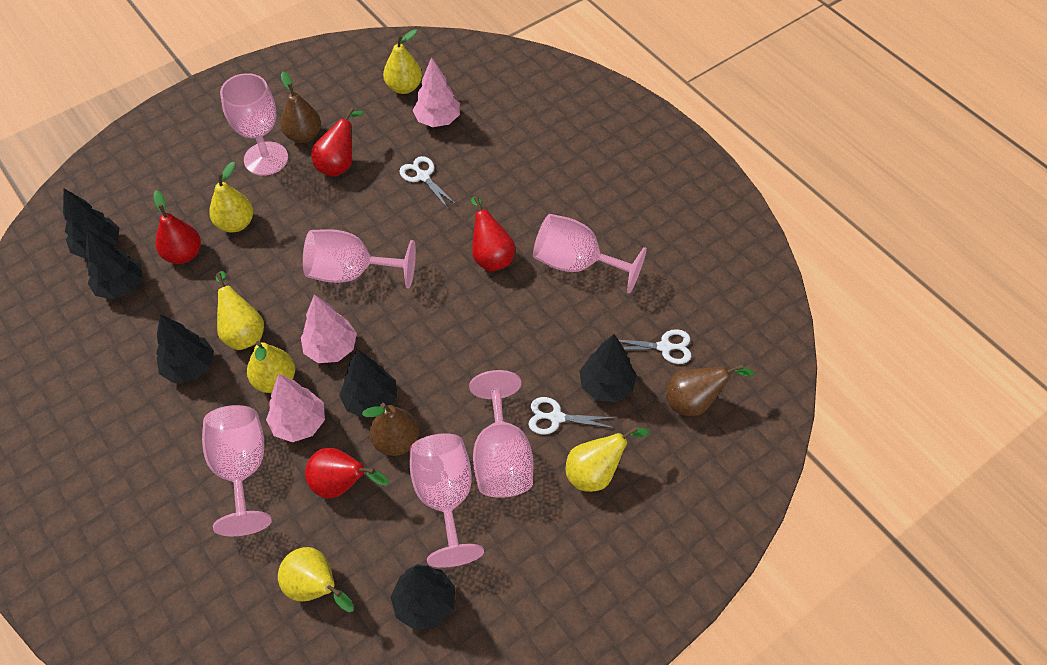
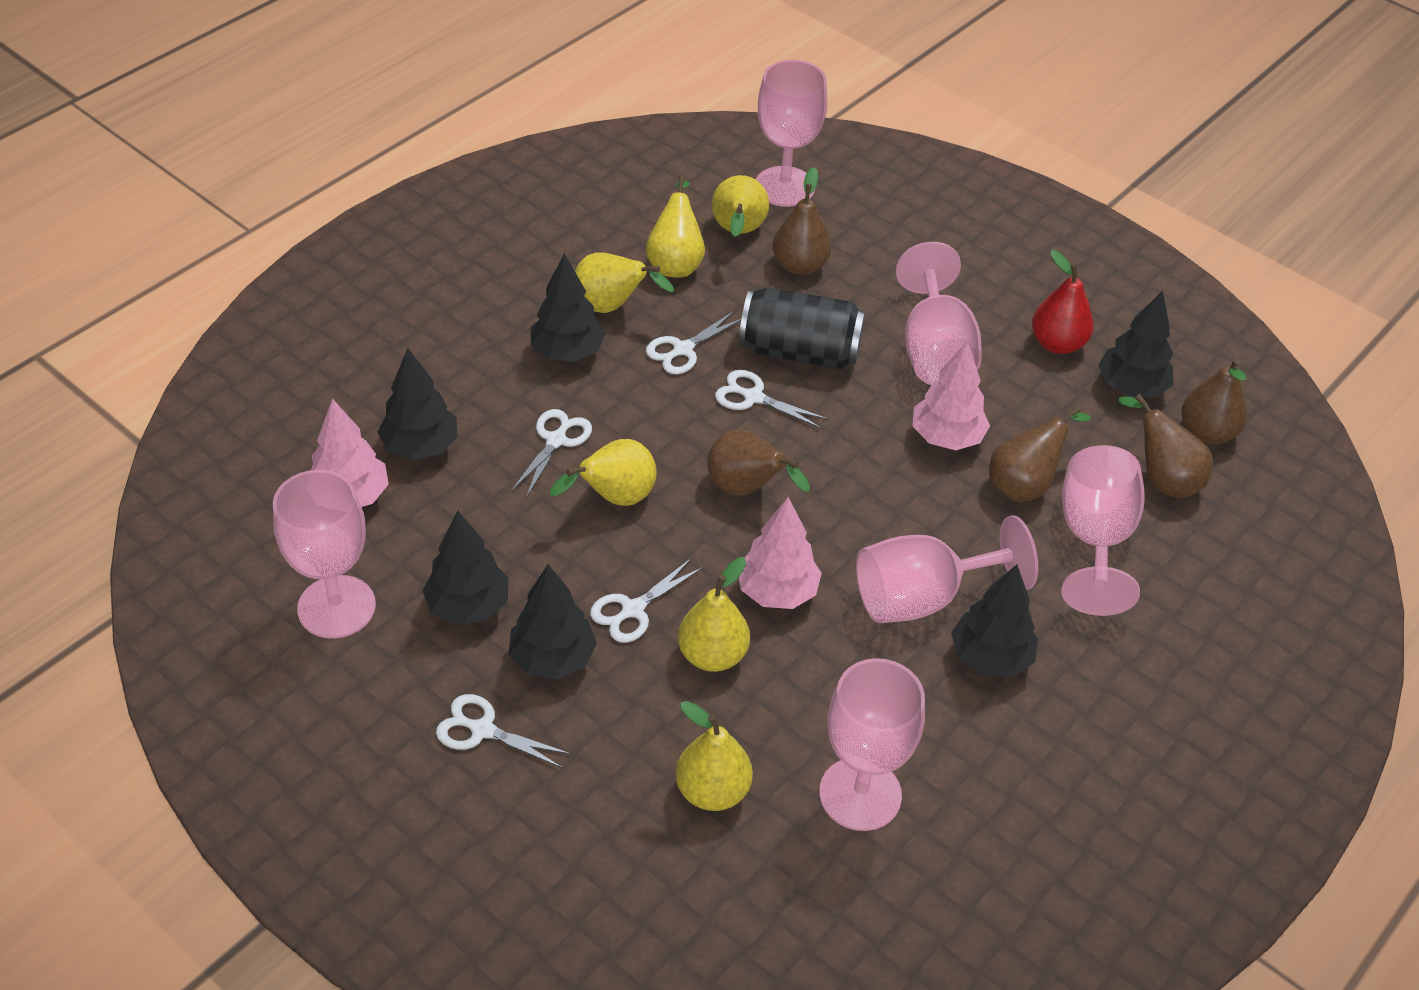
black can: none = 0 -> [739,287,865,369] = 1
brown pear: [280,72,321,143] [362,403,419,456] [666,364,754,416] = 3 -> [707,429,810,496] [772,167,831,275] [989,406,1091,502] [1118,394,1213,498] [1181,358,1247,444] = 5
red pear: [154,190,201,264] [305,448,389,498] [311,108,364,177] [471,197,515,271] = 4 -> [1032,250,1094,354] = 1
white scissors: [399,156,457,209] [528,397,614,435] [619,329,692,364] = 3 -> [436,694,571,768] [511,409,592,498] [590,558,704,643] [646,310,741,374] [715,370,829,429] = 5

